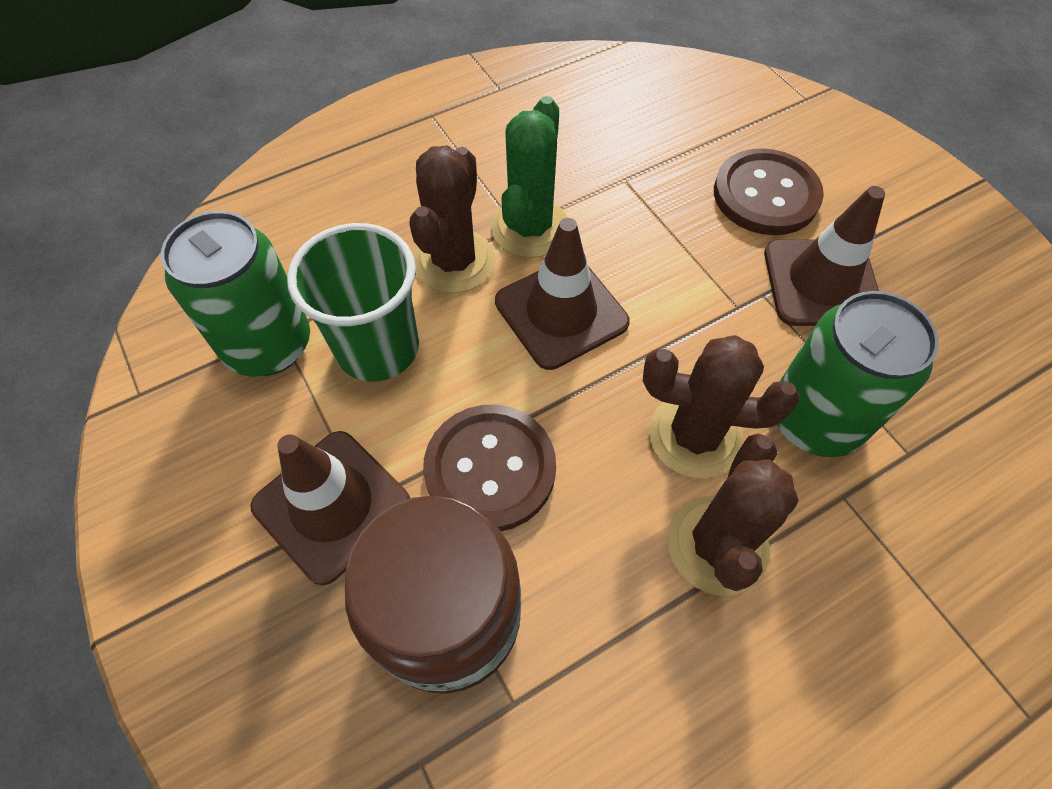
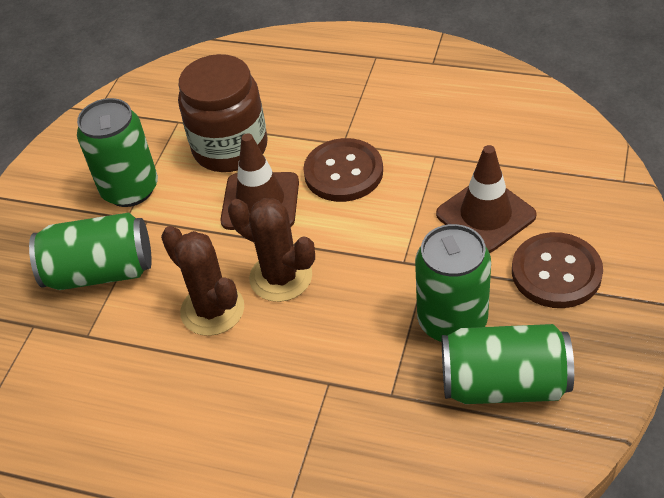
brown cactus: [409,145,495,293] [643,335,799,478] [667,434,799,596] = 3 -> [161,226,244,336] [228,198,315,302] = 2
brown traffic cone: [251,431,411,585] [495,218,630,370] [764,186,885,326] = 3 -> [220,133,299,230] [436,145,537,253] = 2
green cactus: [491,96,568,258] = 1 -> none = 0
green can: [161,211,310,377] [777,291,939,457] = 2 -> [29,213,152,290] [77,98,158,207] [415,224,491,342] [442,324,574,404] = 4
green cup: [287,223,419,382] = 1 -> none = 0

